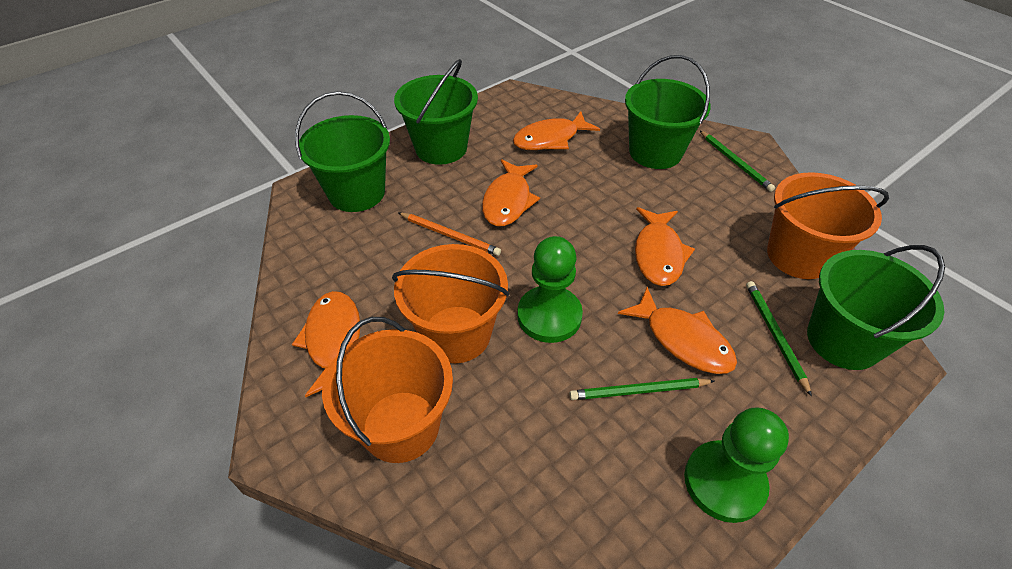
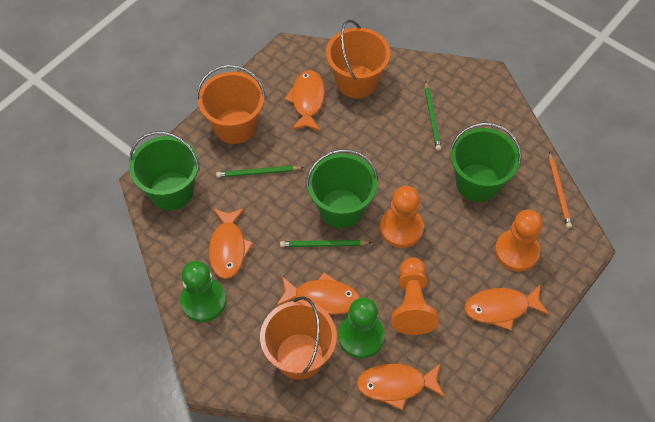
green bucket: [295,91,390,212] [394,59,478,165] [625,55,711,169] [807,245,945,370] = 4 -> [129,131,200,210] [306,149,378,228] [450,122,522,202] = 3
orange pawn: none = 0 -> [380,186,424,248] [391,258,439,335] [495,210,542,272] = 3

